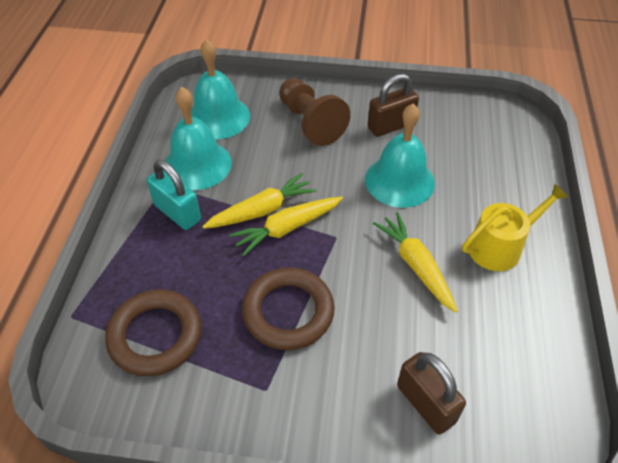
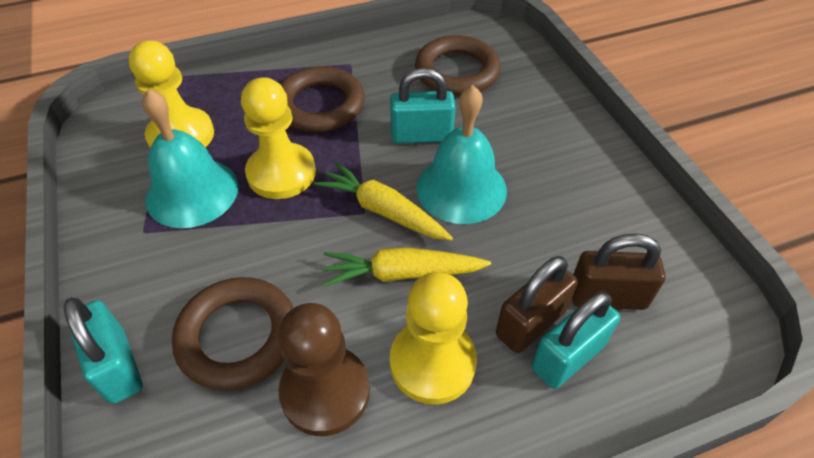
brown ring: [105,290,202,376] [242,267,335,350] = 2 -> [172,277,294,390] [280,66,365,132] [415,35,501,96] = 3
turquoise bell: [165,87,232,190] [191,39,250,139] [365,104,435,208] = 3 -> [142,89,238,228] [416,85,507,224] = 2
turquoise padlock: [147,160,201,230] = 1 -> [64,298,143,404] [390,68,456,144] [531,291,620,389] = 3
yellow carrot: [202,173,316,229] [229,197,343,257] [373,212,458,313] = 3 -> [314,161,453,240] [323,247,491,287] = 2
yellow pawn: none = 0 -> [128,40,214,149] [241,77,316,199] [390,272,477,404] = 3
yellow watering can: [462,183,568,271] = 1 -> none = 0

